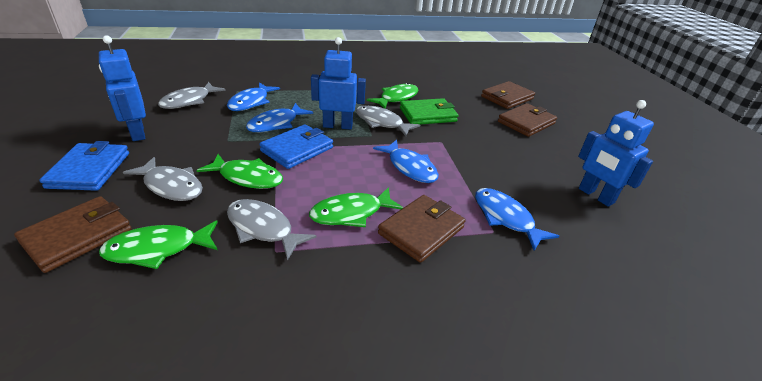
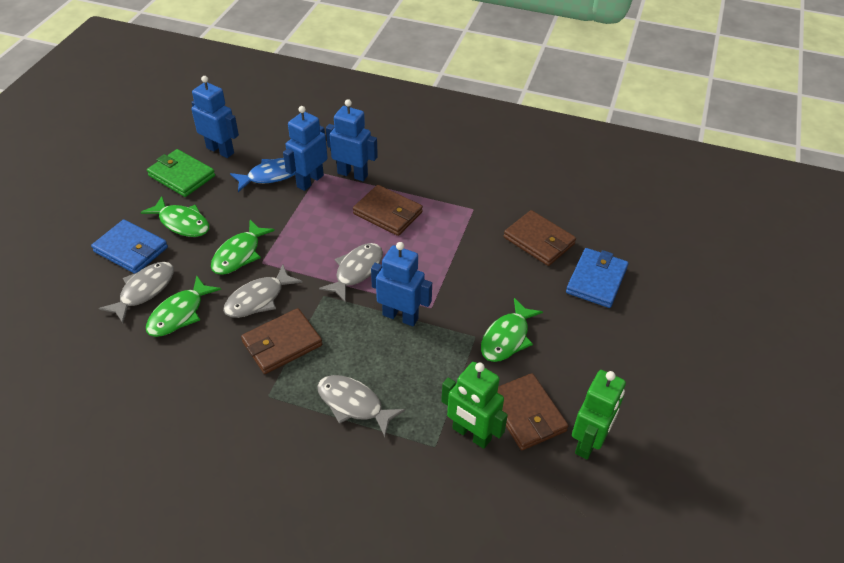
blue fish: [227,83,280,111] [246,103,313,132] [373,140,439,183] [475,188,559,251] = 4 -> [230,158,295,192] = 1
blue robot: [99,35,146,141] [311,37,366,130] [578,100,654,207] = 3 -> [191,76,239,158] [283,106,328,191] [326,99,378,181] [371,242,432,326] = 4
green robot: none = 0 -> [441,362,508,449] [572,370,626,460] = 2

